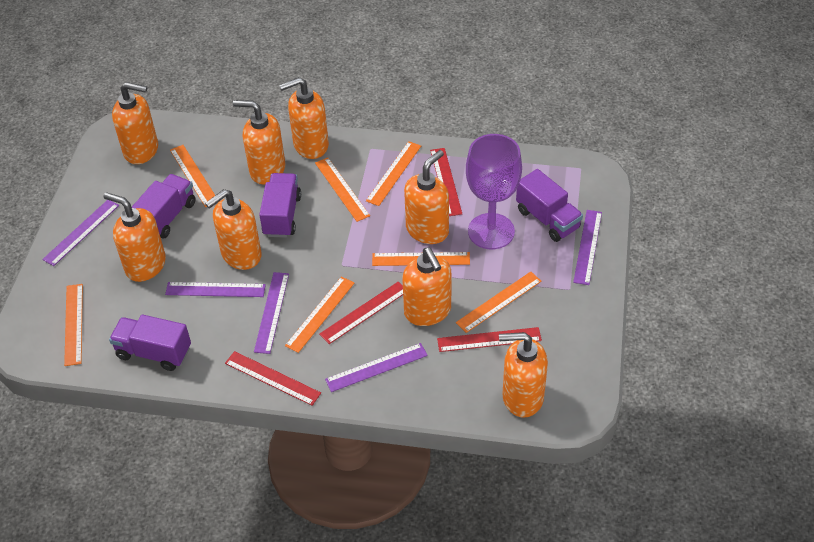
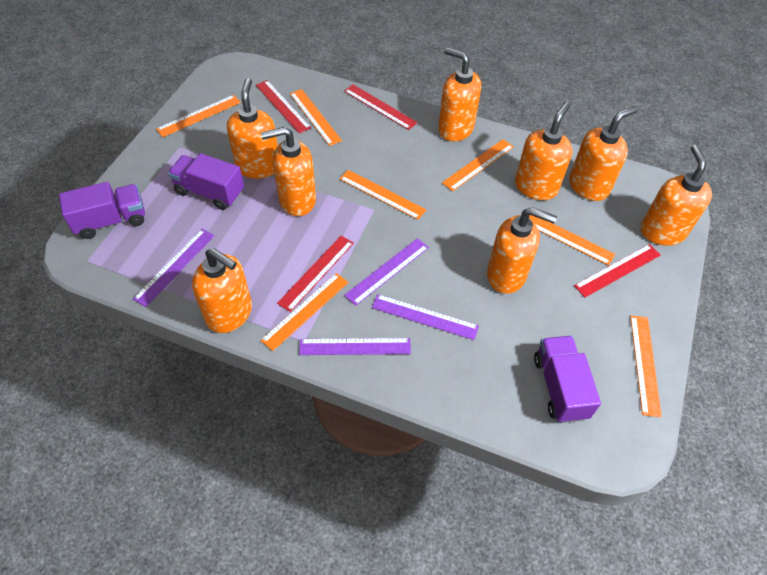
purple goblet: [466,134,522,249] = 1 -> none = 0
purple ruler: [42,200,119,266] [165,282,266,297] [254,272,289,354] [325,343,428,392] [573,210,602,285] = 5 -> [133,229,215,307] [299,338,411,355] [344,238,429,306] [372,294,479,340] = 4
purple truck: [109,315,191,371] [132,174,196,239] [259,173,301,238] [516,169,583,242] = 4 -> [59,182,145,239] [168,153,244,210] [534,336,601,423] = 3

